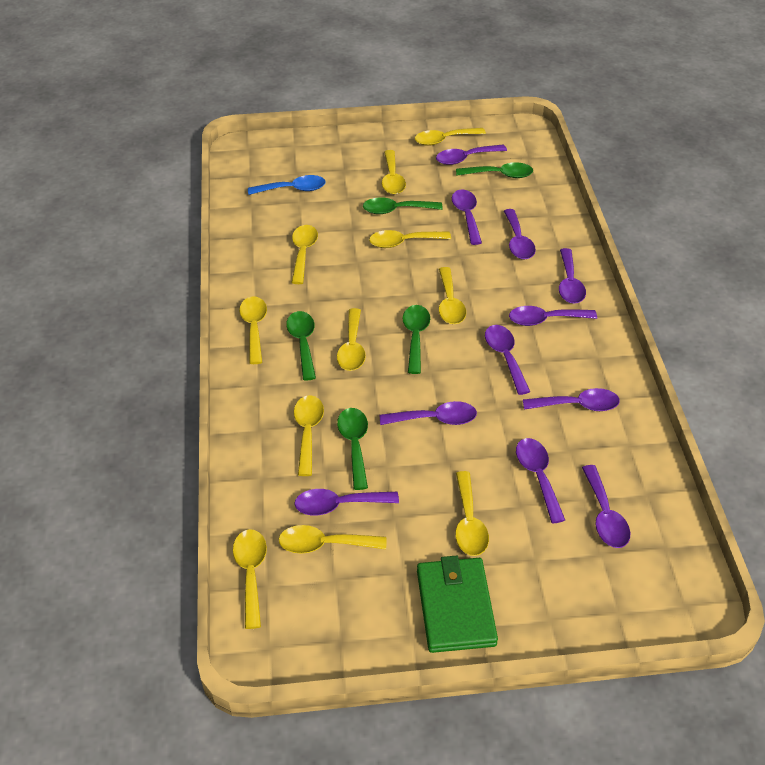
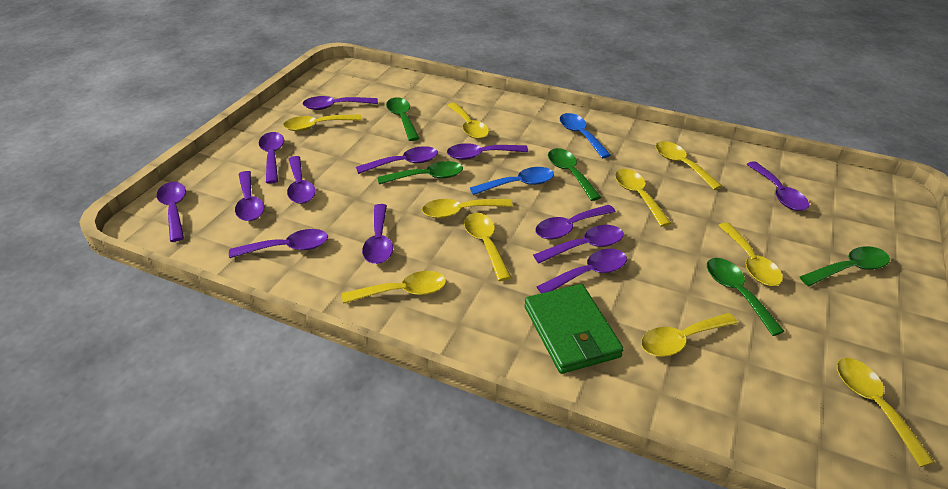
blue spoon: [248,175,326,195] = 1 -> [470,167,554,195] [559,113,611,158] = 2
purple spoon: [294,489,399,515] [380,401,477,425] [436,145,507,165] [452,190,482,245] [485,325,530,395] [504,209,536,259] [509,306,597,326] [516,438,565,524] [523,388,620,411] [559,248,586,304] [582,465,630,548] = 11 -> [157,182,186,242] [229,229,328,258] [235,171,264,221] [259,132,284,184] [287,156,315,204] [303,96,378,110] [356,146,438,174] [362,204,393,264] [447,143,528,160] [533,225,623,263] [535,205,616,239] [536,249,627,293] [747,161,809,211] = 13
yellow spoon: [233,529,267,629] [239,296,267,364] [279,525,387,554] [291,225,318,284] [294,395,324,476] [337,308,366,371] [369,230,451,248] [382,150,406,195] [415,128,486,146] [439,267,466,324] [455,471,489,556] = 11 -> [283,114,362,131] [342,271,446,304] [422,199,513,218] [447,103,489,139] [464,213,512,281] [615,169,671,227] [641,313,738,357] [655,141,722,190] [718,222,783,286] [837,358,935,467] = 10

